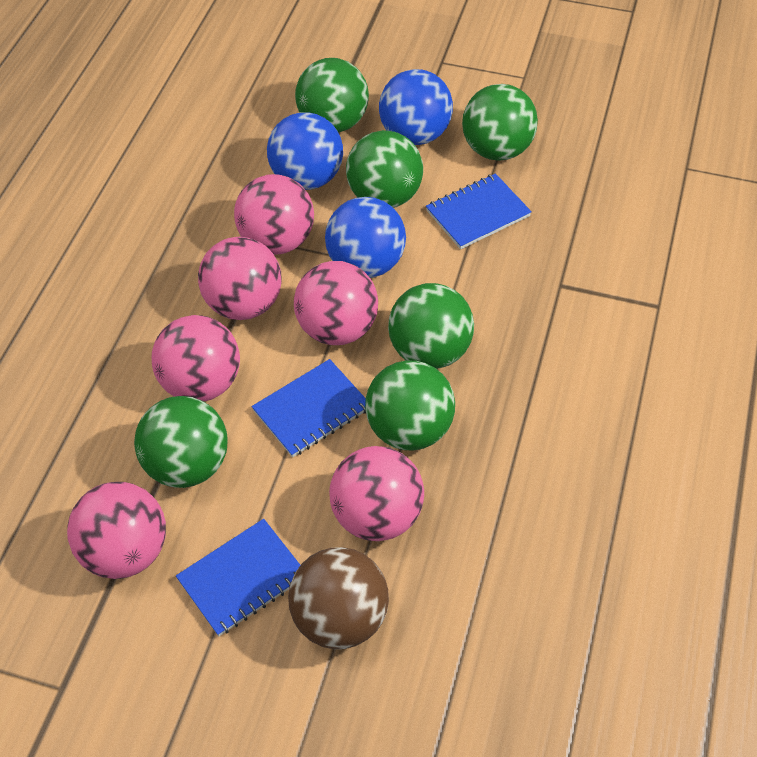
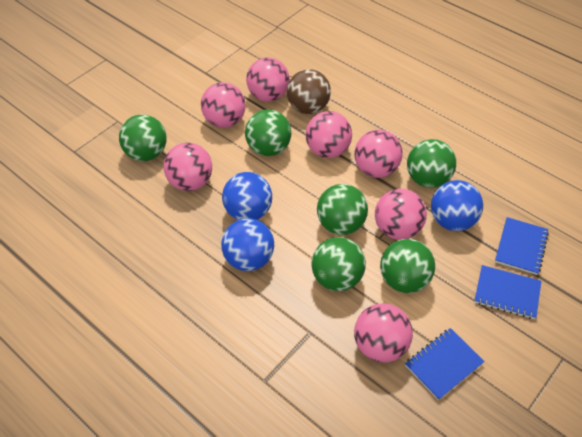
pink ball: [67,482,166,579] [151,315,240,401] [198,237,282,320] [234,174,314,255] [294,261,378,345] [329,446,424,541] = 6 -> [164,143,212,191] [201,82,246,128] [246,57,290,102] [306,111,352,158] [354,130,403,178] [354,303,413,362] [375,189,427,240] = 7

